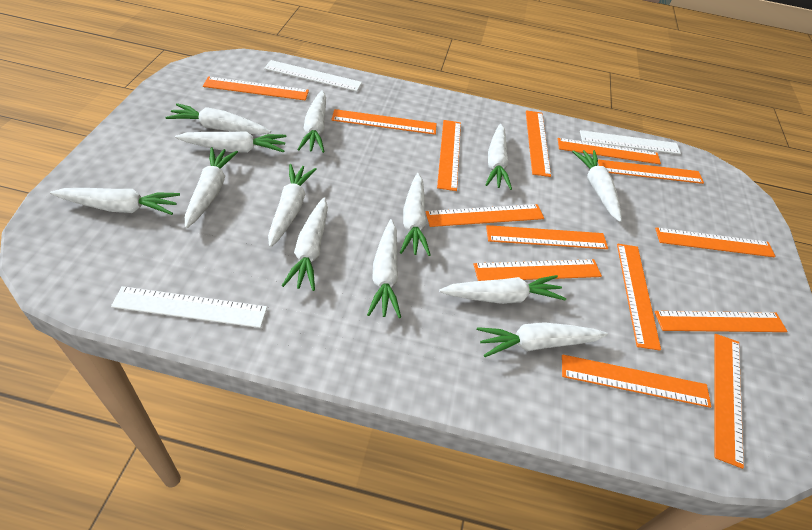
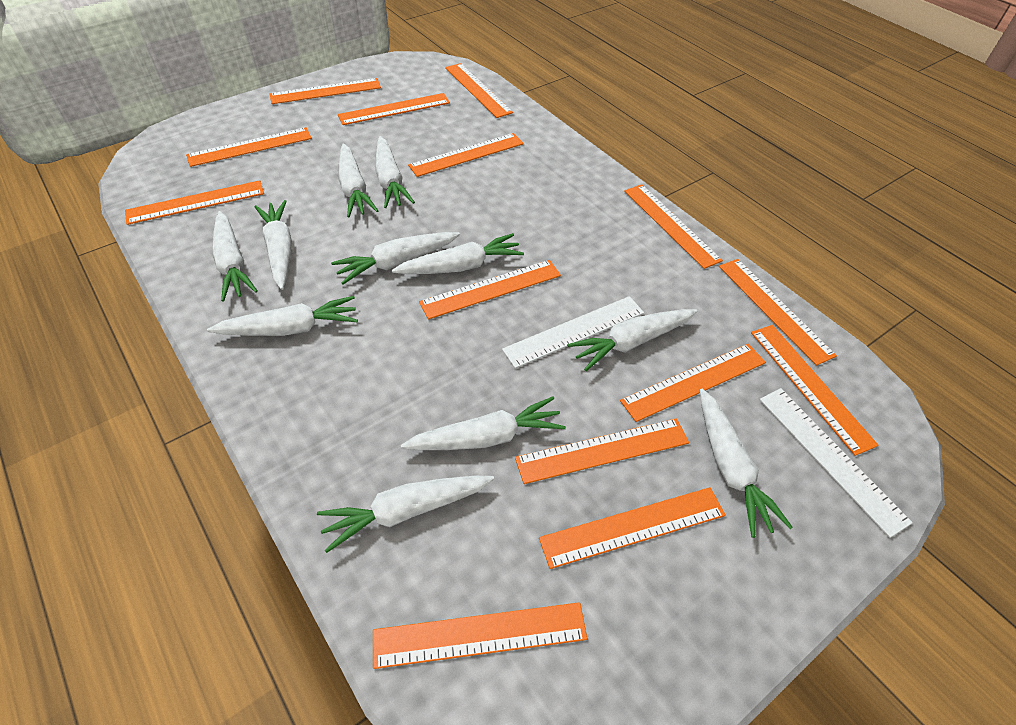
white carrot: [50,188,180,215] [165,103,271,135] [175,131,287,153] [185,147,238,228] [268,164,317,247] [282,197,328,291] [297,90,326,153] [367,219,401,318] [400,173,430,256] [439,275,566,304] [477,322,608,357] [485,124,512,190] [572,150,622,222] = 13 -> [207,296,358,336] [213,211,258,302] [255,200,292,290] [317,476,494,553] [331,232,460,285] [339,143,378,217] [376,136,415,208] [392,233,524,274] [401,396,566,450] [567,309,698,371] [700,389,793,538] = 11
white ruler: [111,286,267,328] [264,60,362,91] [580,130,681,154] = 3 -> [502,296,644,368] [760,388,913,538] = 2

